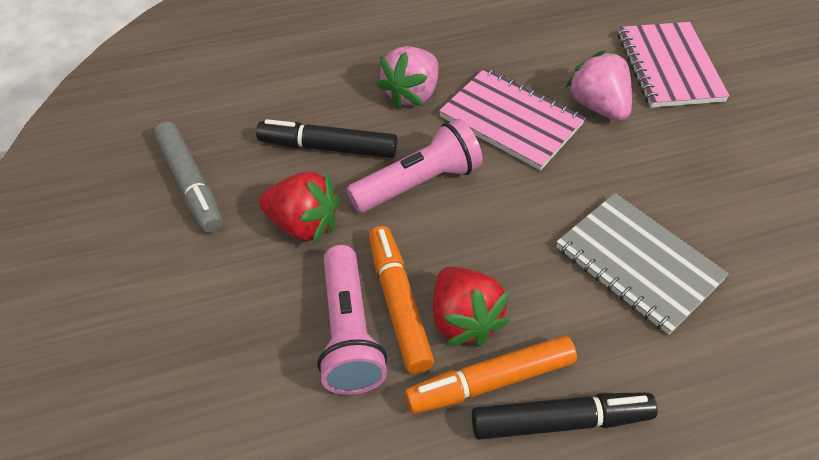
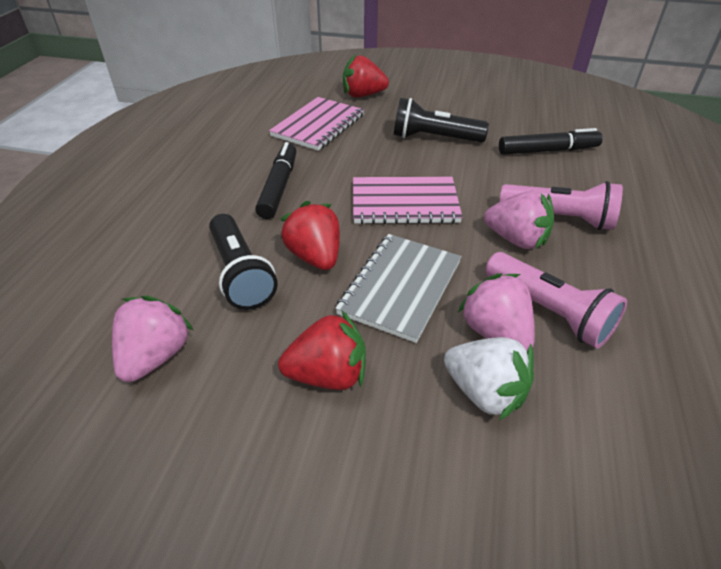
black flashlight: none = 0 -> [209,214,278,310] [394,98,489,142] = 2
grey marker: [154,121,223,233] = 1 -> none = 0
orange marker: [369,226,434,374] [404,336,577,414] = 2 -> none = 0
pink strawberry: [377,46,438,109] [566,51,632,121] = 2 -> [112,295,193,382] [458,273,535,351] [484,191,554,249] = 3
red strawberry: [259,172,339,244] [433,267,510,347] = 2 -> [278,311,366,390] [280,201,340,270] [343,54,389,98] = 3
white strawberry: none = 0 -> [444,337,534,421] = 1

